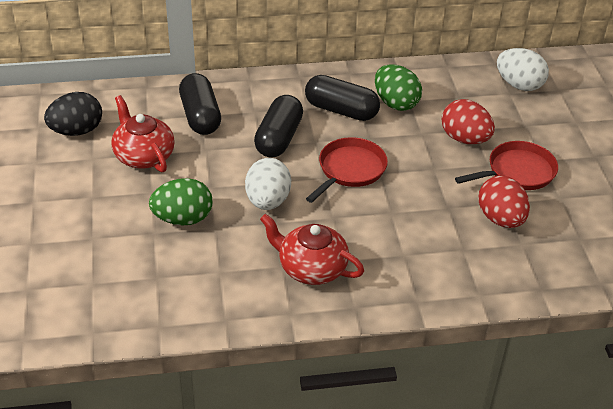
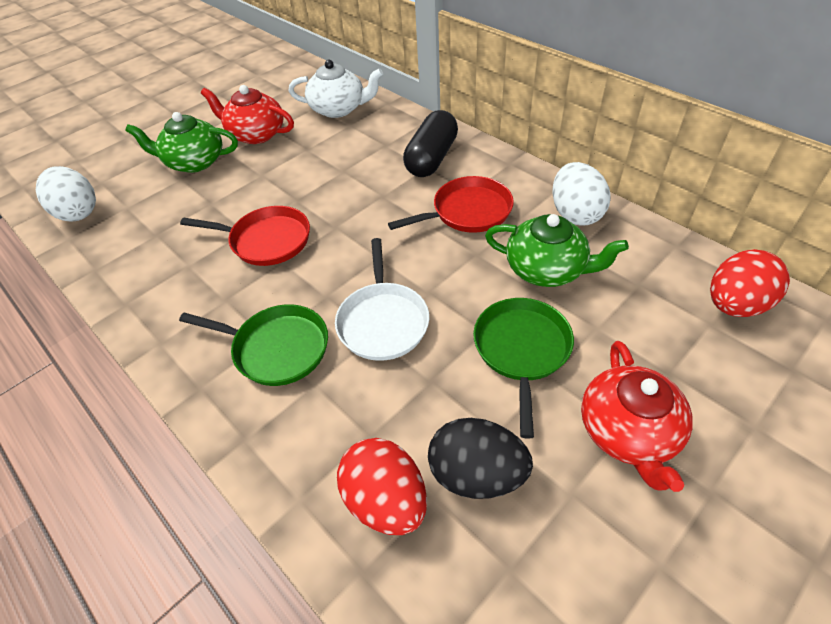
black capsule: [179,73,221,135] [254,95,303,158] [305,75,380,121] = 3 -> [403,110,458,177] = 1
green egg: [149,178,212,226] [375,64,422,111] = 2 -> none = 0
green pan: none = 0 -> [179,304,328,386] [473,298,574,439] = 2
green teapot: none = 0 -> [125,112,238,173] [485,214,629,287] = 2
white pan: none = 0 -> [335,238,429,361] = 1
white teapot: none = 0 -> [289,60,383,118] = 1

